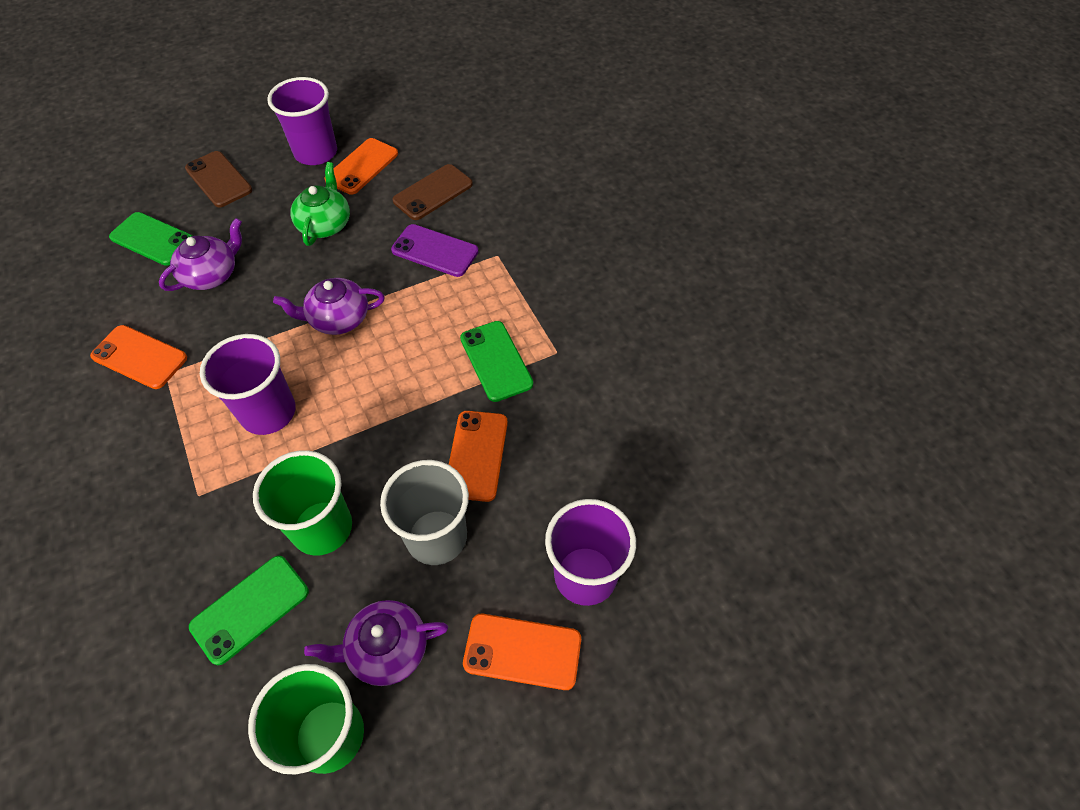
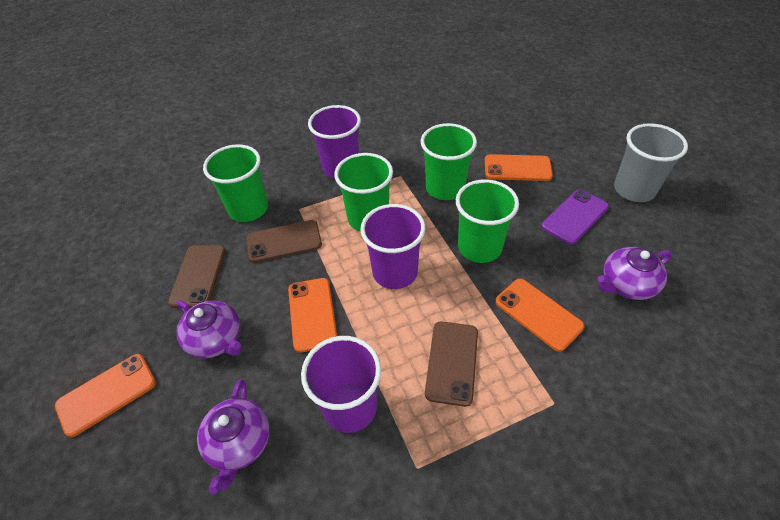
brown phone: [185,151,252,208] [392,164,473,220] = 2 -> [168,245,226,308] [247,220,322,263] [425,322,478,407] = 3
green cup: [248,664,364,775] [253,450,352,556] = 2 -> [203,145,268,222] [334,153,393,231] [421,123,477,200] [456,179,519,263] = 4
green phone: [109,212,192,266] [189,556,309,665] [460,321,533,402] = 3 -> none = 0
green teapot: [290,162,350,246] = 1 -> none = 0

